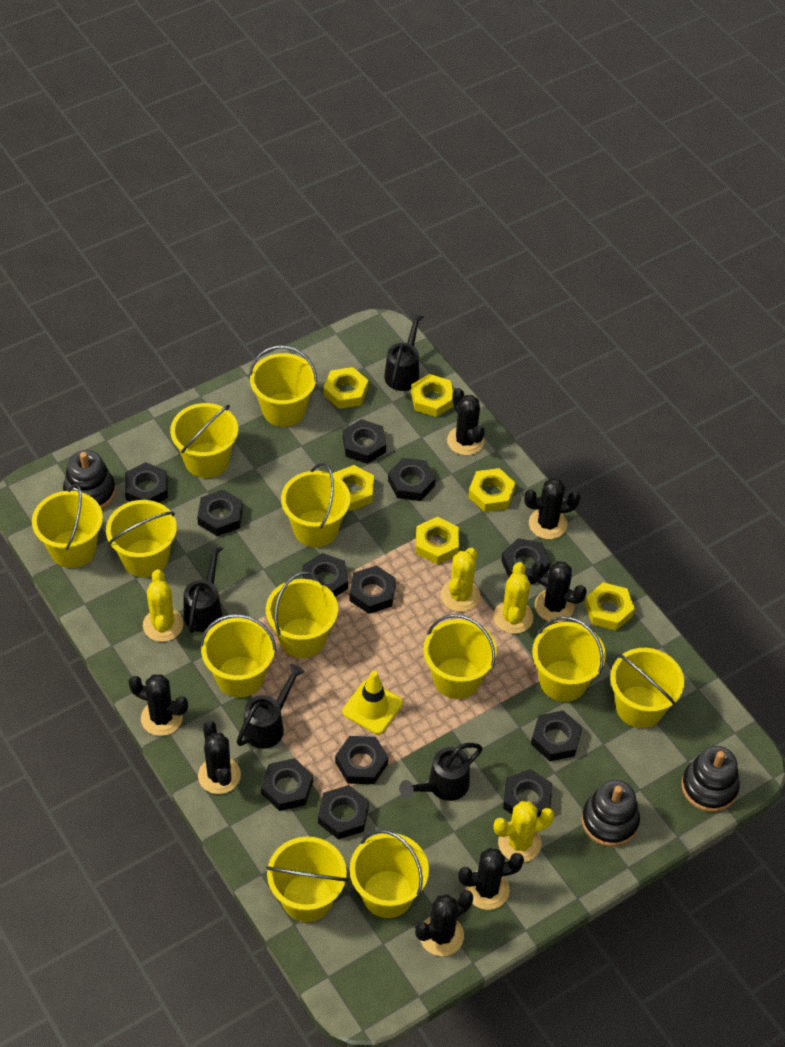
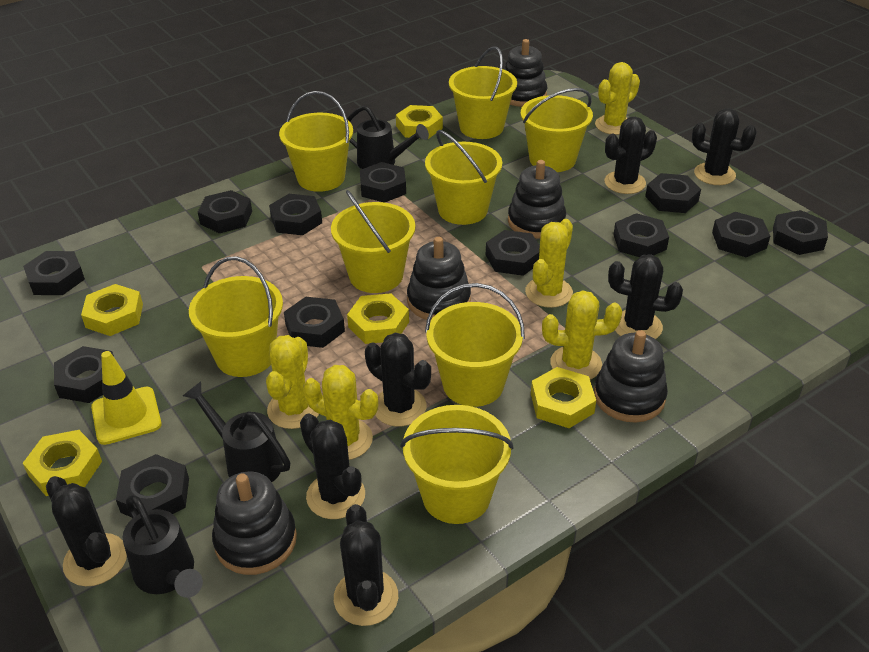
black stacking toy: [63,450,116,510] [582,780,640,847] [681,746,740,812] = 3 -> [212,472,297,575] [407,237,471,320] [505,39,547,107] [508,160,566,239] [594,330,668,423] = 5
black watering can: [184,545,224,633] [237,664,305,749] [384,313,424,391] [399,743,483,801] = 4 -> [123,495,203,598] [183,382,291,482] [347,105,429,169] = 3
yellow bucket: [32,484,103,568] [106,500,177,577] [170,403,238,478] [200,614,276,698] [249,345,317,427] [266,572,338,658] [266,837,348,922] [281,463,351,547] [350,829,429,918] [423,614,497,699] [532,616,606,702] [610,648,684,728] = 12 -> [189,256,283,377] [279,91,353,192] [331,190,415,293] [401,405,513,524] [425,130,502,225] [425,283,525,407] [449,46,517,139] [521,88,593,172] = 8
yellow cactus: [143,569,183,642] [441,548,480,612] [493,562,533,634] [493,801,554,862] = 4 -> [266,335,319,429] [303,365,378,460] [525,219,573,308] [542,290,622,380] [595,62,640,135] = 5
yellow nut: [323,367,368,409] [333,465,374,511] [411,374,454,417] [416,517,459,564] [468,468,516,512] [585,582,635,631] = 6 -> [23,430,102,496] [81,284,143,336] [347,293,409,344] [396,105,443,139] [531,367,596,428] = 5

